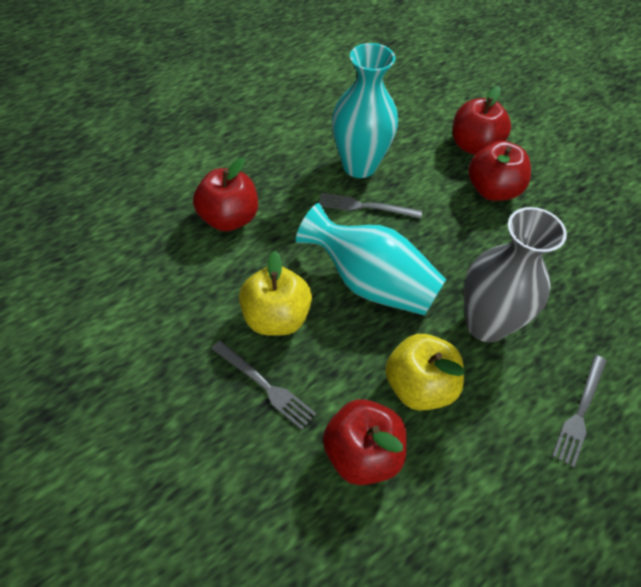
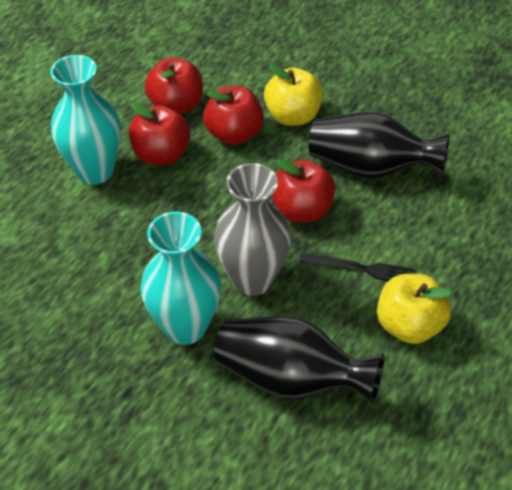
black fork: none = 0 -> [299,253,414,281] = 1
black vase: none = 0 -> [214,316,384,405] [309,111,450,179] = 2
grey fork: [212,340,316,430] [319,193,422,218] [552,355,607,468] = 3 -> none = 0

